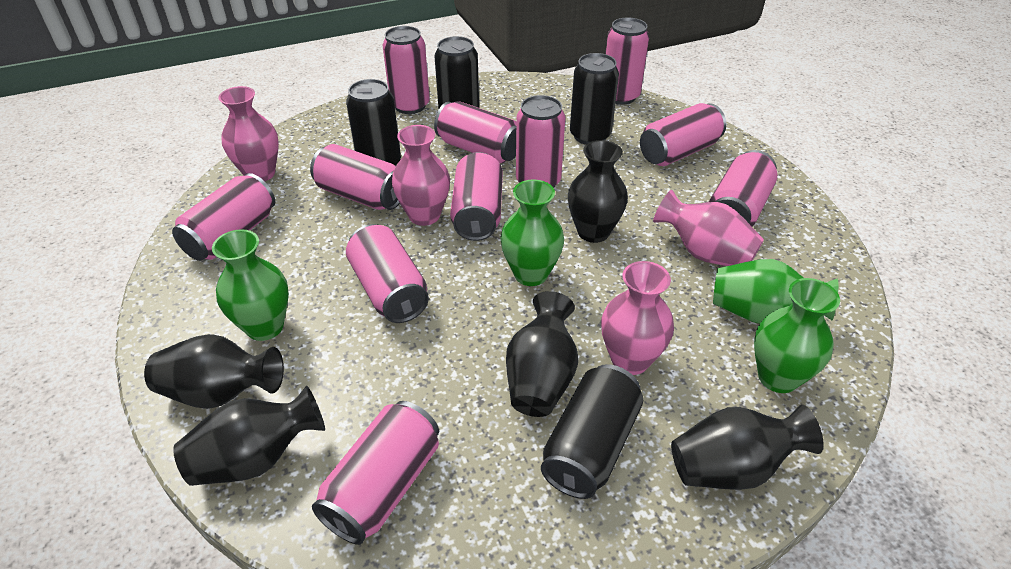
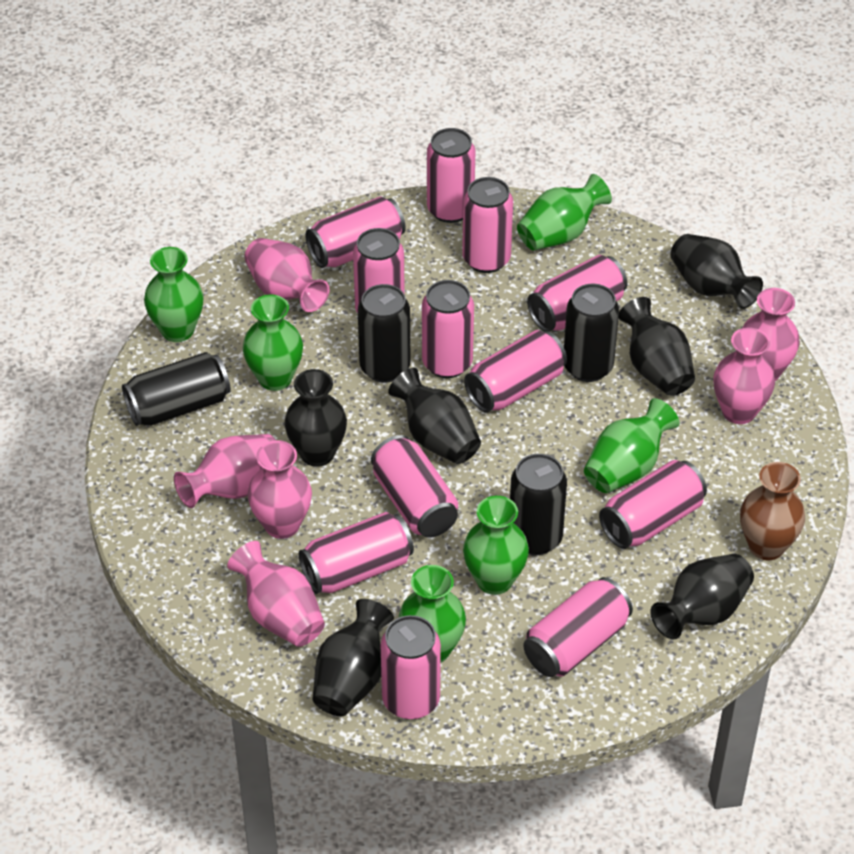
black vase: [144,334,284,409] [173,386,325,486] [506,291,578,417] [568,140,628,243] [671,405,824,490] = 5 -> [285,369,347,467] [312,599,394,716] [388,368,481,464] [619,297,695,396] [651,554,754,639] [671,234,763,309] = 6
brown vase: none = 0 -> [740,462,805,560] = 1
green vase: [212,229,289,341] [500,179,564,286] [713,259,838,324] [754,278,840,393] = 4 -> [144,247,204,342] [243,294,303,391] [399,565,466,663] [463,496,529,595] [517,174,612,250] [584,398,680,493] = 6
pink can: [172,173,275,261] [310,144,400,210] [312,401,439,545] [346,224,429,323] [382,26,430,114] [434,101,516,163] [450,152,503,241] [516,95,565,188] [606,17,649,105] [640,103,726,166] [709,150,777,226] = 11 -> [299,512,414,594] [305,197,406,268] [353,228,405,313] [371,435,458,538] [381,615,441,720] [422,280,474,378] [427,128,476,223] [462,177,513,273] [464,330,567,413] [523,577,633,677] [527,255,627,332] [599,460,707,549] = 12
pink vase: [219,86,279,181] [392,125,450,226] [601,261,674,375] [653,190,764,266] = 4 -> [174,434,276,508] [227,541,325,647] [244,238,330,312] [248,440,312,539] [713,328,775,424] [742,288,800,381] = 6

